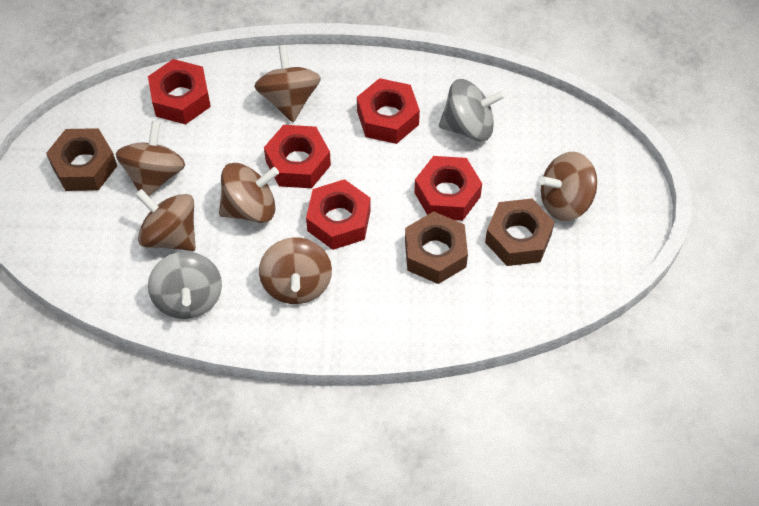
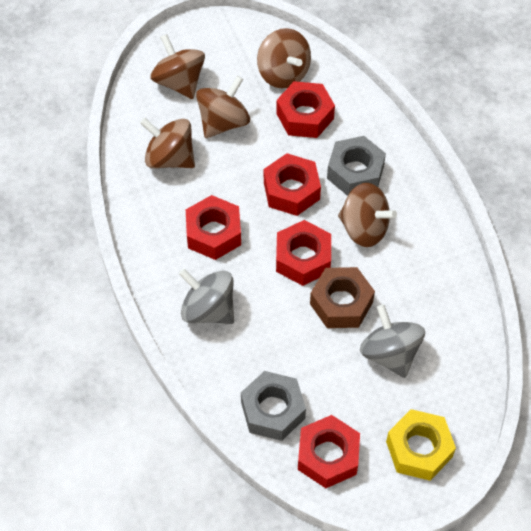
brown nut: [46,128,117,191] [405,211,468,284] [485,198,555,266] = 3 -> [310,267,375,328] = 1
brown spinning top: [116,121,185,197] [135,189,196,251] [219,163,279,223] [254,45,321,122] [259,237,332,304] [539,152,597,221] = 6 -> [140,118,195,168] [150,34,205,99] [196,76,250,138] [257,28,311,89] [338,183,397,247] = 5
grey nut: none = 0 -> [241,371,306,441] [327,136,386,196] = 2
yellow nut: none = 0 -> [386,409,456,481] = 1

